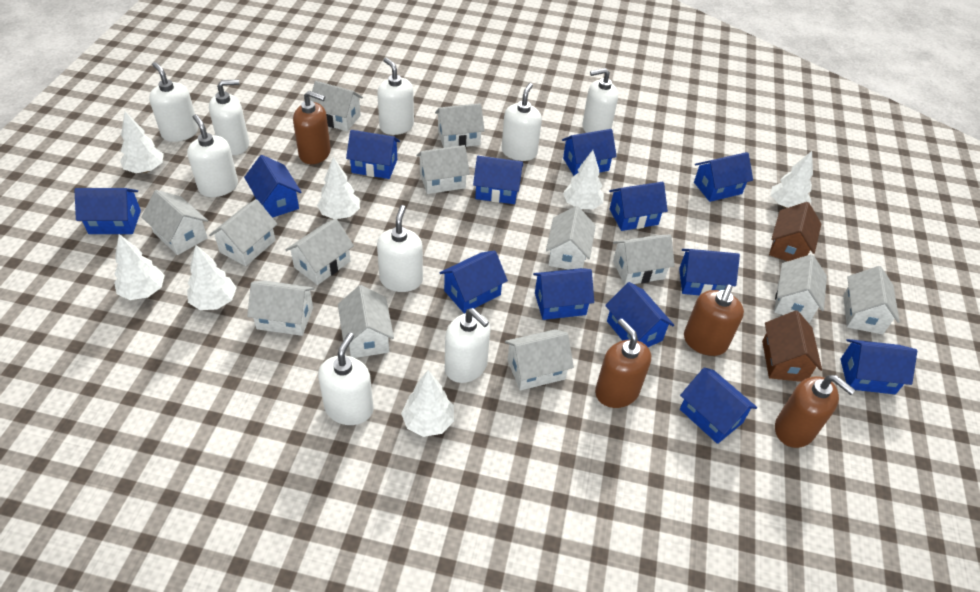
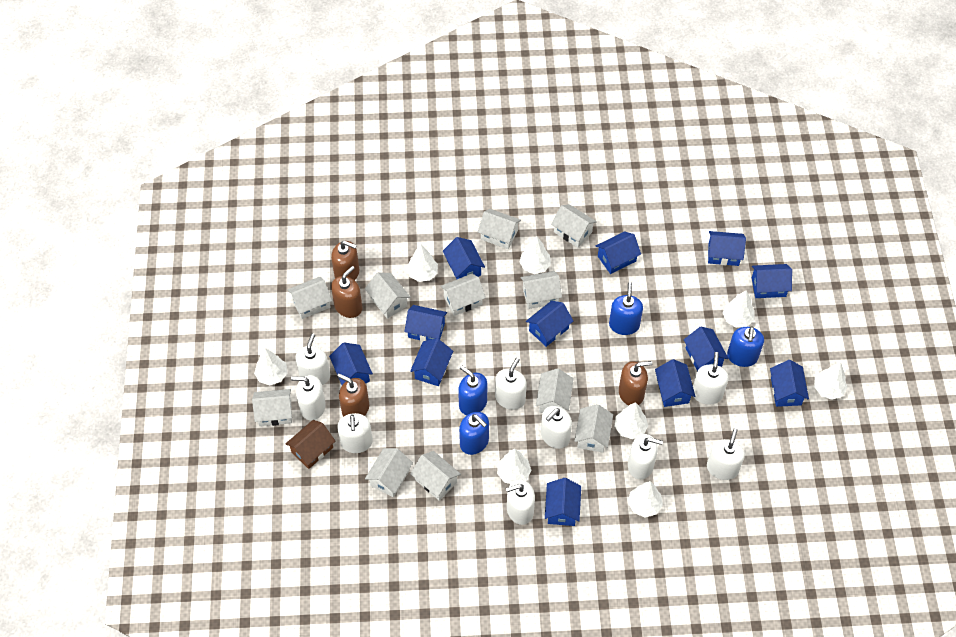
blue house: [74,188,141,234] [244,155,301,218] [346,130,400,179] [440,250,508,313] [473,156,523,204] [533,268,594,320] [562,129,617,176] [605,282,674,347] [609,182,668,231] [679,249,740,295] [680,367,757,444] [694,152,753,202] [840,339,917,394] = 13 -> [329,343,373,385] [404,305,447,341] [410,338,453,386] [443,237,485,279] [526,301,573,347] [545,478,581,526] [596,231,641,274] [655,359,695,407] [684,326,729,371] [708,231,746,266] [752,264,792,298] [770,360,809,407] = 12
blue soap dispenser: none = 0 -> [458,366,487,415] [459,412,489,455] [609,282,643,335] [727,327,764,367] = 4
brown house: [762,310,822,382] [769,202,821,261] = 2 -> [285,420,335,469] = 1
white house: [141,190,208,255] [209,199,277,266] [247,280,315,336] [285,219,354,285] [310,81,363,131] [338,285,394,358] [416,145,470,194] [435,103,485,148] [505,329,574,390] [546,206,596,270] [613,235,675,285] [774,254,827,323] [843,266,900,334] = 13 -> [252,389,292,426] [287,277,332,319] [365,272,411,319] [365,448,413,497] [410,451,461,501] [440,274,485,316] [478,209,521,249] [521,271,562,309] [536,368,574,413] [551,204,597,248] [574,404,613,453] = 11
white tree: [114,234,165,300] [120,111,164,173] [187,245,236,310] [317,157,360,219] [401,370,454,437] [563,150,604,209] [771,151,813,208] = 7 -> [254,348,287,385] [407,244,438,282] [497,449,531,484] [519,236,551,274] [614,402,648,439] [628,481,663,518] [722,290,755,328] [814,362,848,400] = 8

